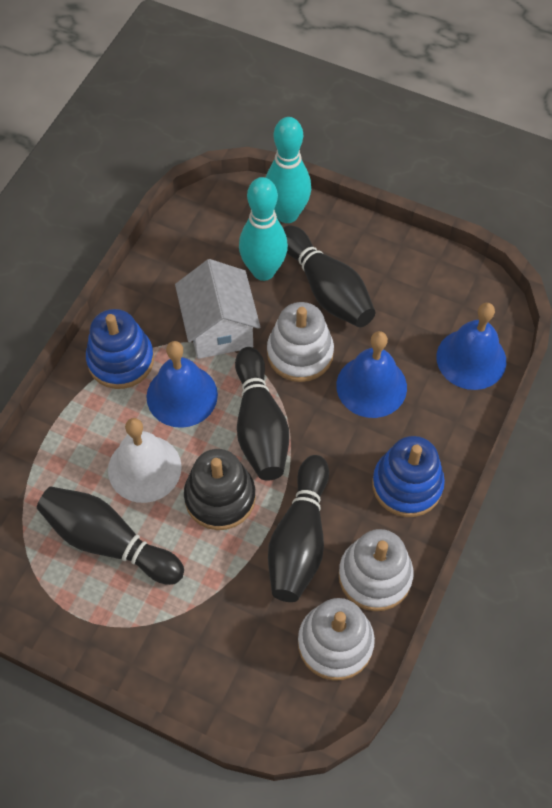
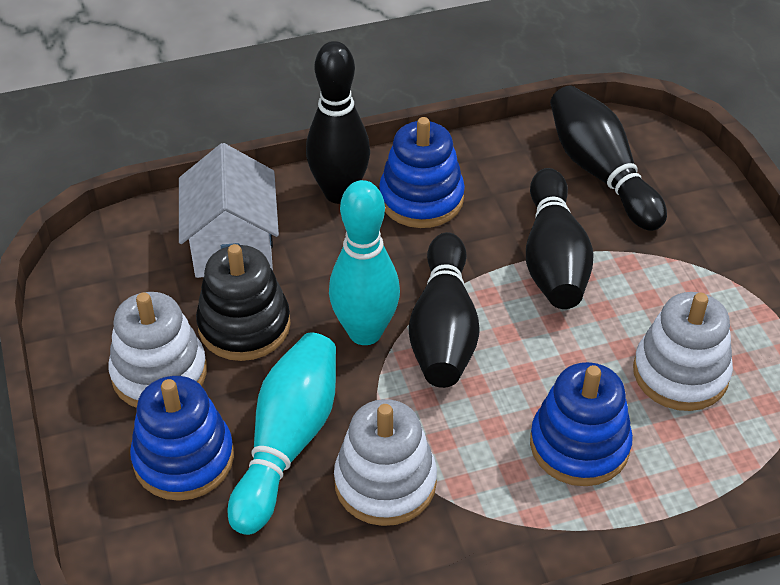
blue bell: [147,341,218,428] [336,331,407,418] [437,303,506,390] = 3 -> none = 0
blue stacking toy: [86,309,154,389] [372,436,445,517] = 2 -> [130,376,234,501] [379,117,465,228] [530,362,633,486] = 3
white bell: [108,418,182,503] = 1 -> none = 0

